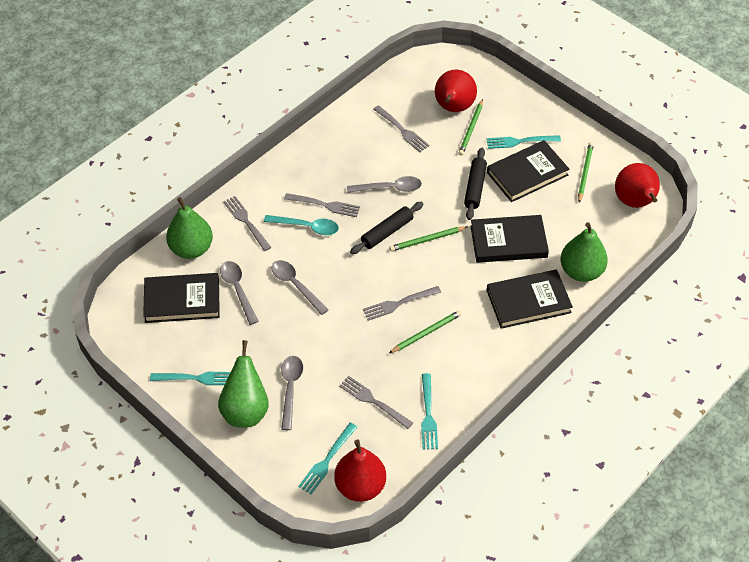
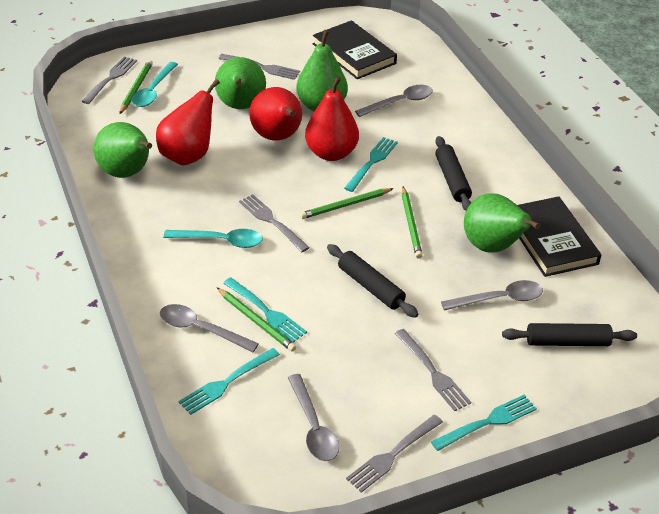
black book: [143,273,220,323] [470,215,549,263] [487,140,569,202] [487,269,573,329] = 4 -> [313,20,397,79] [518,196,601,277] = 2
black rolling pin: [350,202,423,254] [464,148,487,220] = 2 -> [327,244,418,318] [435,136,472,211] [502,323,637,346] = 3
green pear: [166,197,213,259] [218,340,269,427] [561,222,608,282] = 3 -> [94,122,152,178] [215,57,266,109] [296,30,348,111] [464,193,540,253] = 4
turquoise spoon: [264,215,339,235] = 1 -> [132,62,178,107] [164,229,263,248] = 2

